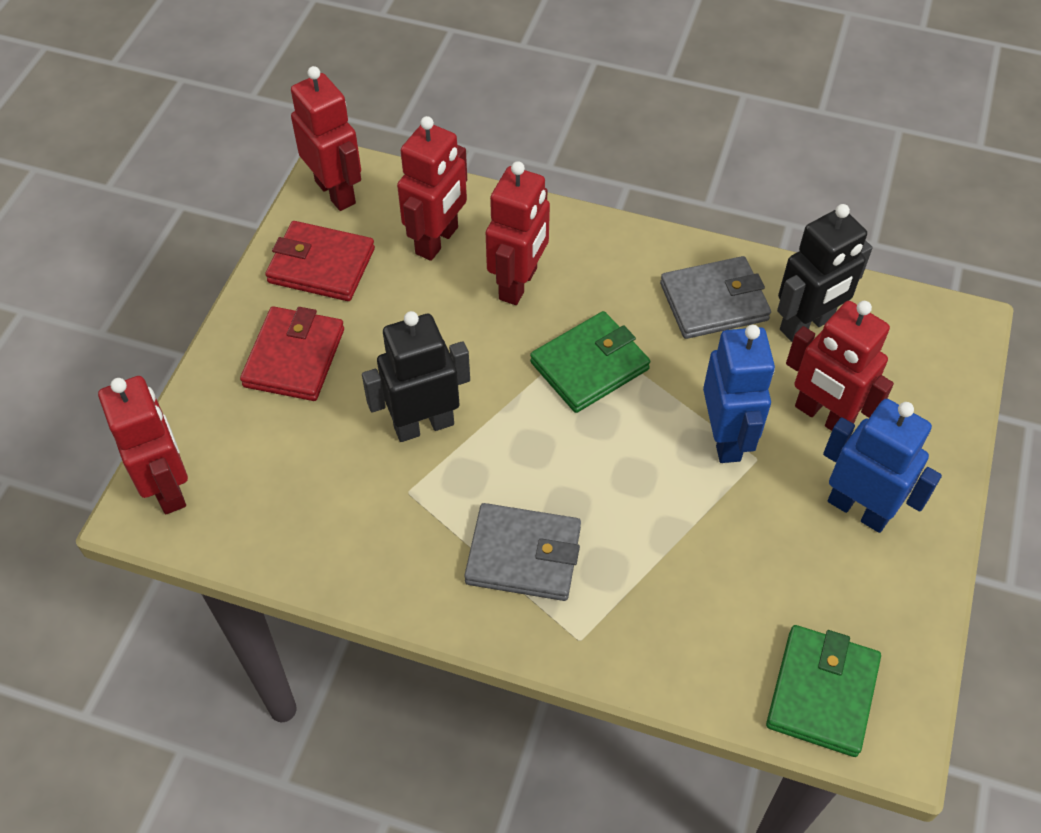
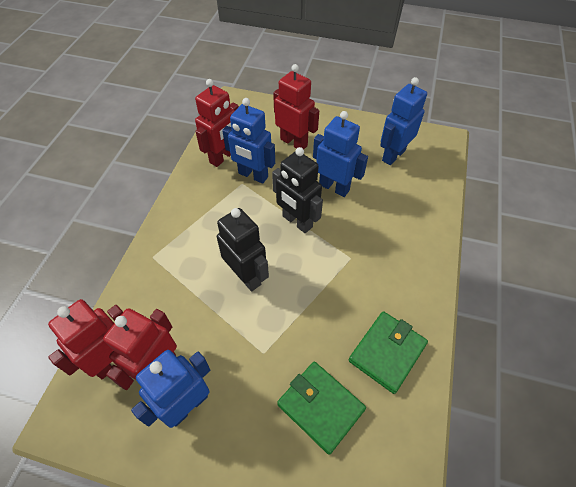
blue robot: [703,325,775,463] [823,399,942,533] = 2 -> [131,350,210,428] [222,98,275,184] [313,111,368,197] [380,77,427,165] = 4
grey wallet: [464,503,581,601] [660,256,771,339] = 2 -> none = 0
red robot: [98,376,188,514] [291,66,361,211] [397,116,467,261] [486,161,550,305] [786,301,894,431] = 5 -> [48,299,123,379] [103,308,177,390] [195,79,239,167] [273,64,319,149] = 4
red wallet: [240,306,344,401] [265,221,375,301] = 2 -> none = 0

